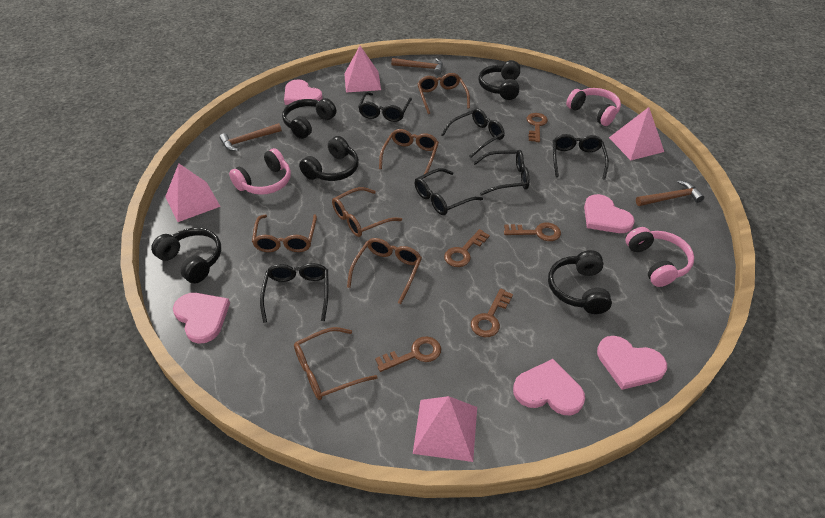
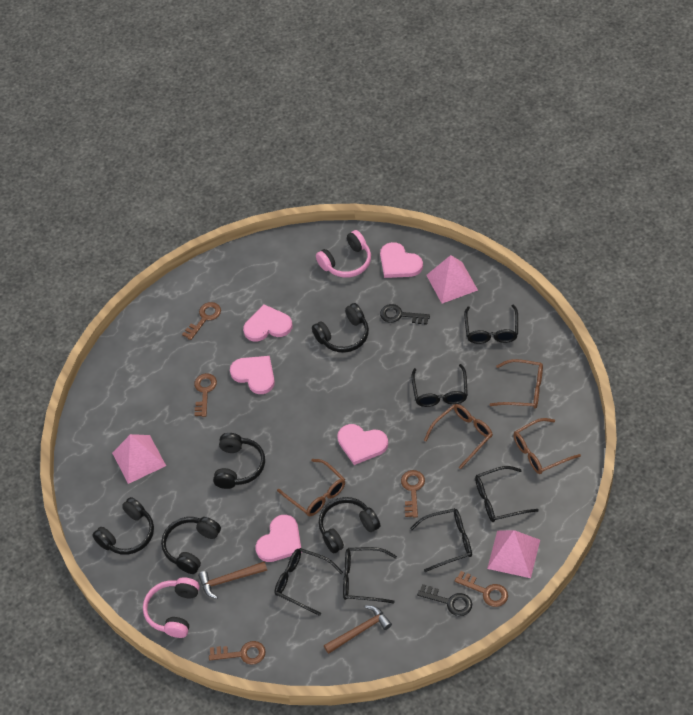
black key: none = 0 -> [380,304,430,325] [417,584,472,616] = 2
brown glasses: [252,214,317,252] [294,327,378,400] [332,187,402,237] [347,238,422,304] [379,129,439,178] [417,73,470,114] = 6 -> [277,459,345,516] [424,404,493,469] [490,359,543,409] [513,418,581,474] = 4
brown hammer: [219,123,282,151] [391,58,443,75] [636,180,705,206] = 3 -> [198,561,267,599] [324,605,392,654] = 2
pink headphones: [229,148,291,195] [566,88,621,126] [625,227,694,287] = 3 -> [143,577,200,638] [316,230,371,278] = 2
pink pyramid: [165,164,221,222] [344,46,381,93] [413,396,477,462] [609,107,664,160] = 4 -> [112,434,166,484] [426,255,478,304] [487,530,540,578] = 3

